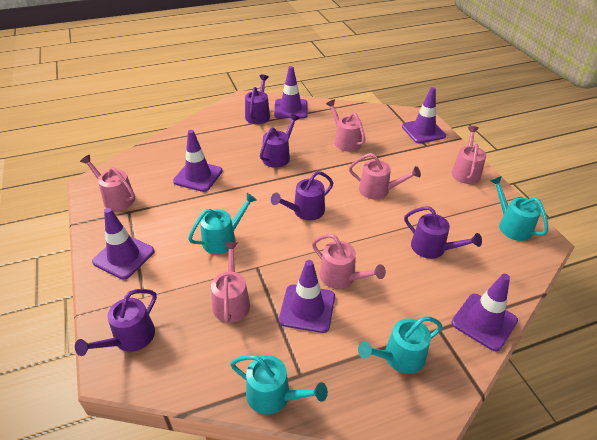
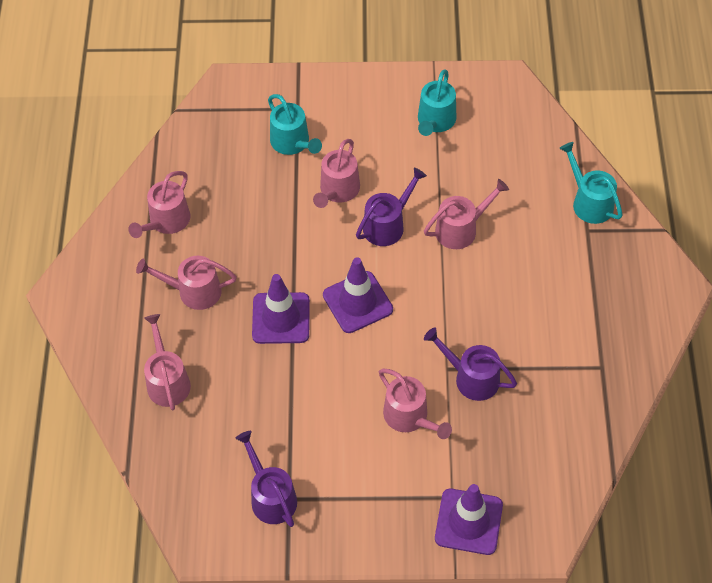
purple traffic cone: [92,208,154,279] [173,130,223,192] [274,66,308,118] [279,260,335,333] [402,87,446,144] [452,274,518,351] = 6 -> [252,274,310,344] [323,257,393,333] [435,484,503,555] = 3
purple watering can: [75,289,157,356] [245,75,270,124] [260,114,300,168] [271,171,333,220] [404,207,482,259] = 5 -> [236,431,297,527] [356,168,427,246] [424,328,517,401] = 3
turquoise watering can: [188,193,257,254] [230,355,328,415] [358,316,442,374] [490,176,548,241] = 4 -> [268,94,322,155] [418,69,457,136] [559,142,622,224] = 3

